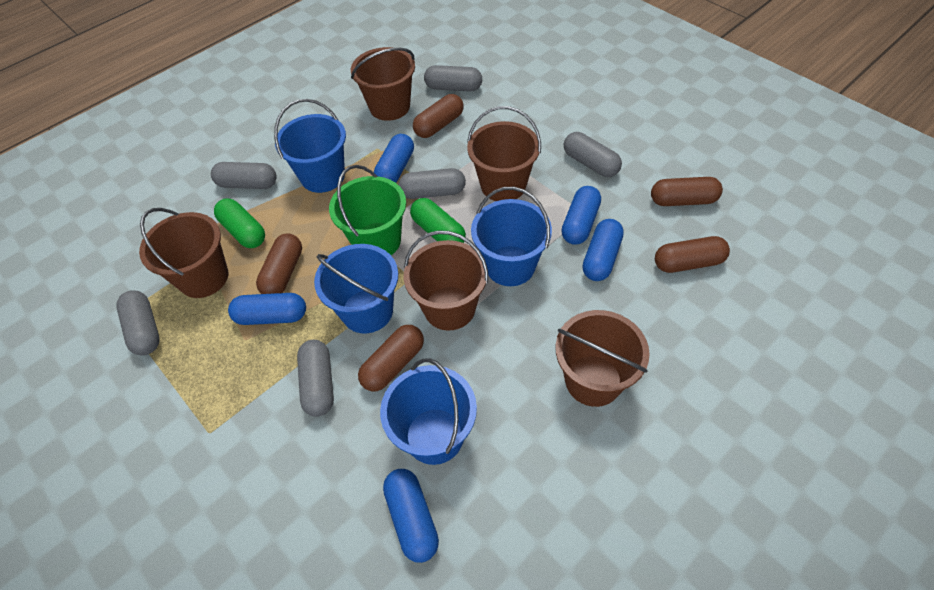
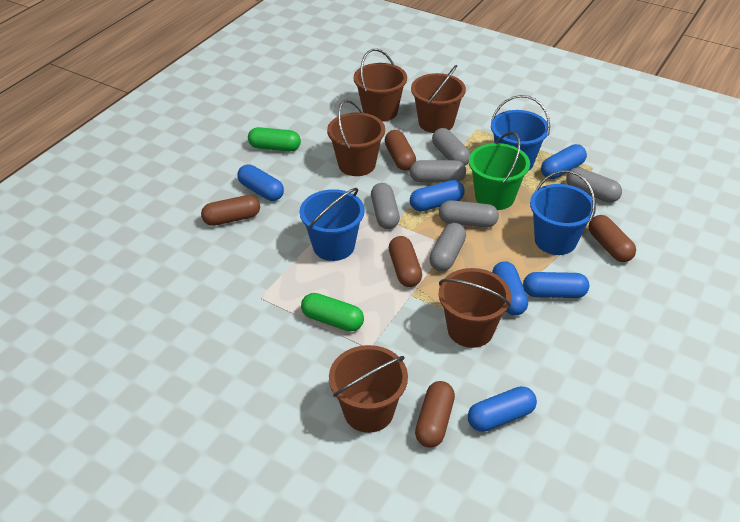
blue bucket: [274,99,346,193] [314,244,398,333] [380,358,477,465] [471,187,552,286] = 4 -> [299,188,365,261] [491,95,550,170] [530,170,596,255] = 3
blue capsule: [228,293,306,325] [374,134,414,183] [383,469,439,563] [561,186,601,245] [582,219,624,281] = 5 -> [237,164,284,201] [410,180,464,211] [468,386,537,432] [492,261,528,315] [523,272,589,298] [541,144,587,179] = 6

